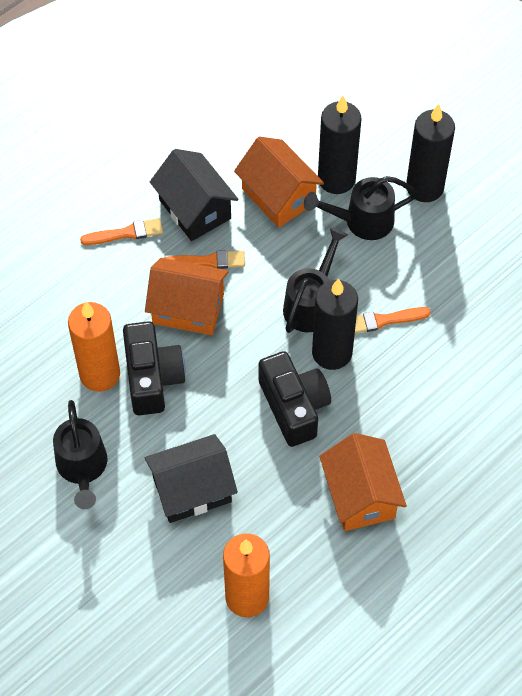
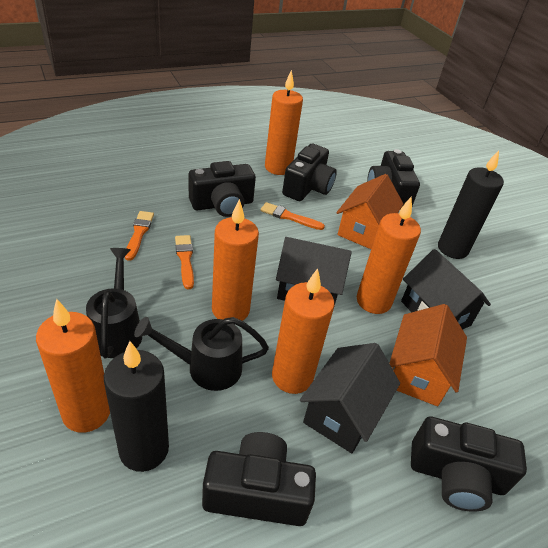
black camera: [123,321,186,416] [259,351,331,447] = 2 -> [189,161,256,217] [202,432,316,526] [282,144,337,201] [367,149,420,207] [411,417,527,512] = 5
black candle: [312,278,358,370] [318,96,361,194] [406,104,455,202] = 3 -> [104,341,169,472] [438,150,504,259] = 2
black house: [145,434,238,523] [150,149,238,241] = 2 -> [276,237,352,310] [300,343,400,453] [401,249,491,330] = 3
black watering can: [53,400,107,509] [283,228,348,333] [304,176,417,240] = 3 -> [86,248,142,359] [134,317,269,391] = 2
orange candle: [68,301,120,392] [223,533,270,617] = 2 -> [36,299,110,433] [212,199,259,321] [265,70,303,175] [272,268,335,394] [357,196,421,314] = 5
orange house: [145,258,229,335] [234,136,324,228] [319,433,407,531] = 3 -> [336,174,403,249] [389,304,467,406] = 2

